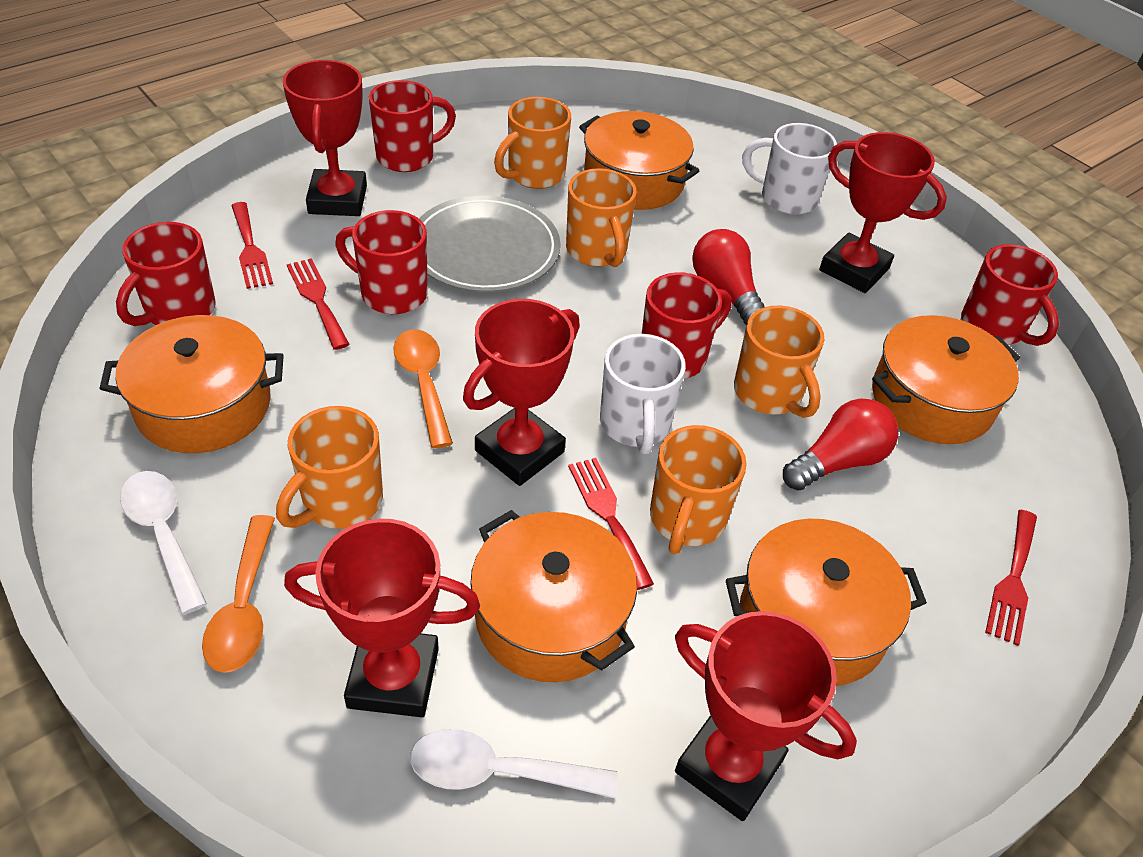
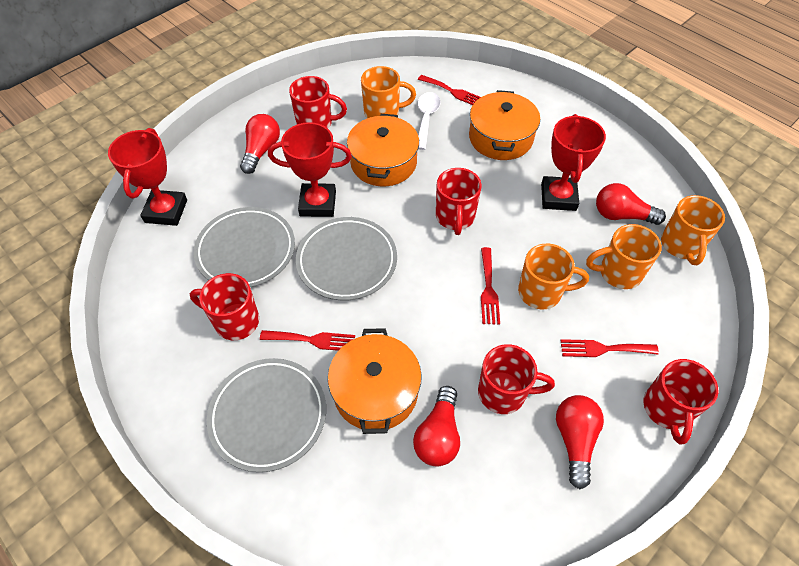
grey plate: [419,196,561,292] = 1 -> [194,207,295,287] [207,358,326,472] [296,217,397,300] = 3
orange mug: [276,406,383,529] [494,97,571,189] [566,168,637,267] [650,425,747,554] [734,306,824,418] = 5 -> [361,66,416,118] [518,244,589,309] [586,224,662,289] [661,195,725,265] = 4
orange pot: [99,315,284,453] [470,510,637,682] [579,111,699,210] [726,519,927,686] [872,315,1020,444] = 5 -> [328,328,422,434] [347,114,419,186] [469,90,540,160] = 3
orange spoon: [202,515,275,673] [393,329,453,448] = 2 -> none = 0
red light bulb: [692,229,765,325] [783,398,898,491] = 2 -> [240,114,280,174] [413,386,460,466] [556,395,604,489] [596,183,666,225] = 4
red trophy: [283,60,367,216] [284,519,480,717] [463,299,580,486] [675,611,857,821] [819,132,947,293] = 5 -> [108,128,187,226] [268,122,352,217] [541,114,606,211] = 3
white mug: [600,334,686,454] [742,123,837,215] = 2 -> none = 0
white spoon: [120,471,207,615] [410,729,618,798] = 2 -> [418,92,440,150] = 1

